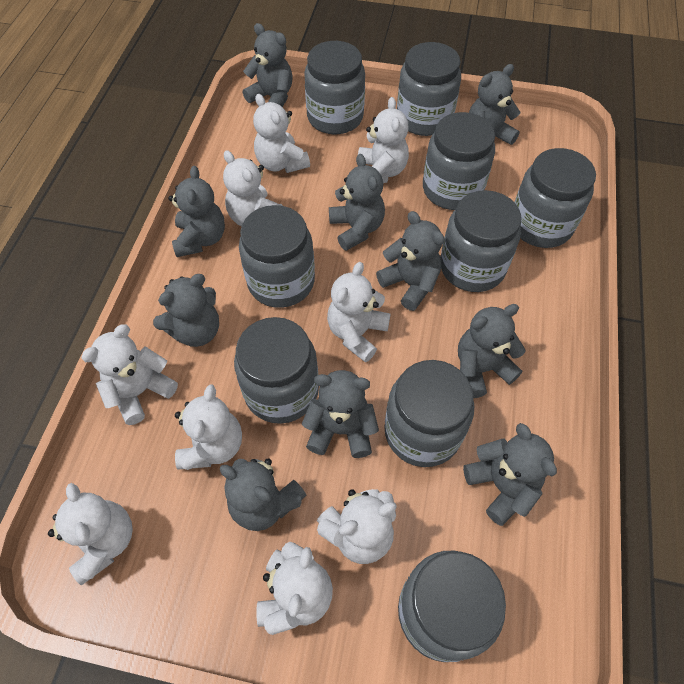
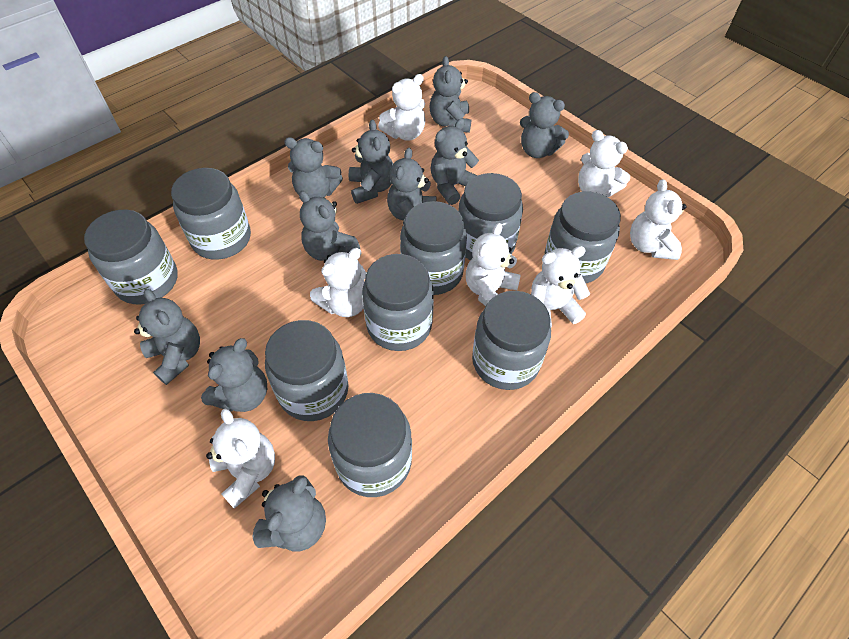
white teddy bear: [48,483,133,585] [81,324,178,425] [175,384,242,470] [223,150,283,226] [253,94,310,173] [256,542,333,635] [317,489,397,564] [327,262,391,362] [358,97,409,183] = 9 -> [206,409,275,509] [310,248,366,317] [378,74,425,141] [466,223,521,306] [531,246,590,327] [578,130,630,197] [630,179,687,260] = 7

